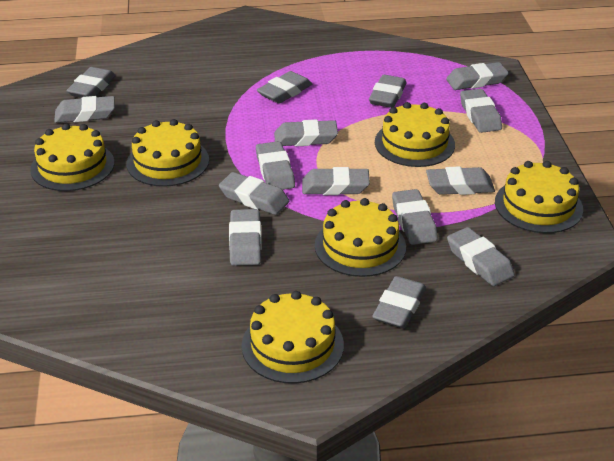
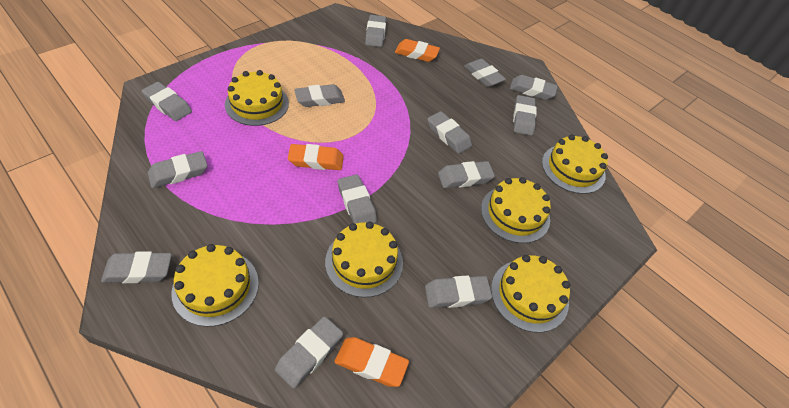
grey eraser: [54,96,115,123] [66,67,116,98] [219,172,289,215] [229,209,262,266] [256,141,295,190] [257,71,312,104] [274,120,338,146] [302,167,370,195] [369,75,407,108] [372,276,426,328] [392,189,438,245] [426,166,495,195] [446,62,509,90] [447,227,515,286] [460,89,502,133] = 15 -> [101,251,172,283] [142,82,192,121] [148,151,208,188] [275,316,343,389] [294,84,345,107] [338,174,377,224] [365,15,386,47] [425,276,492,308] [428,111,472,154] [438,161,495,188] [464,59,506,87] [510,75,558,100] [513,95,537,136] = 13
orange eraser: none = 0 -> [288,144,344,170] [335,337,409,387] [395,39,440,62] = 3

